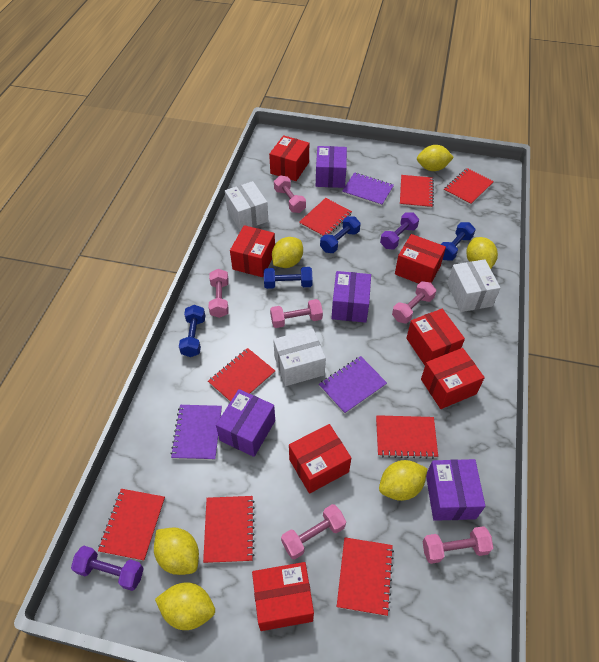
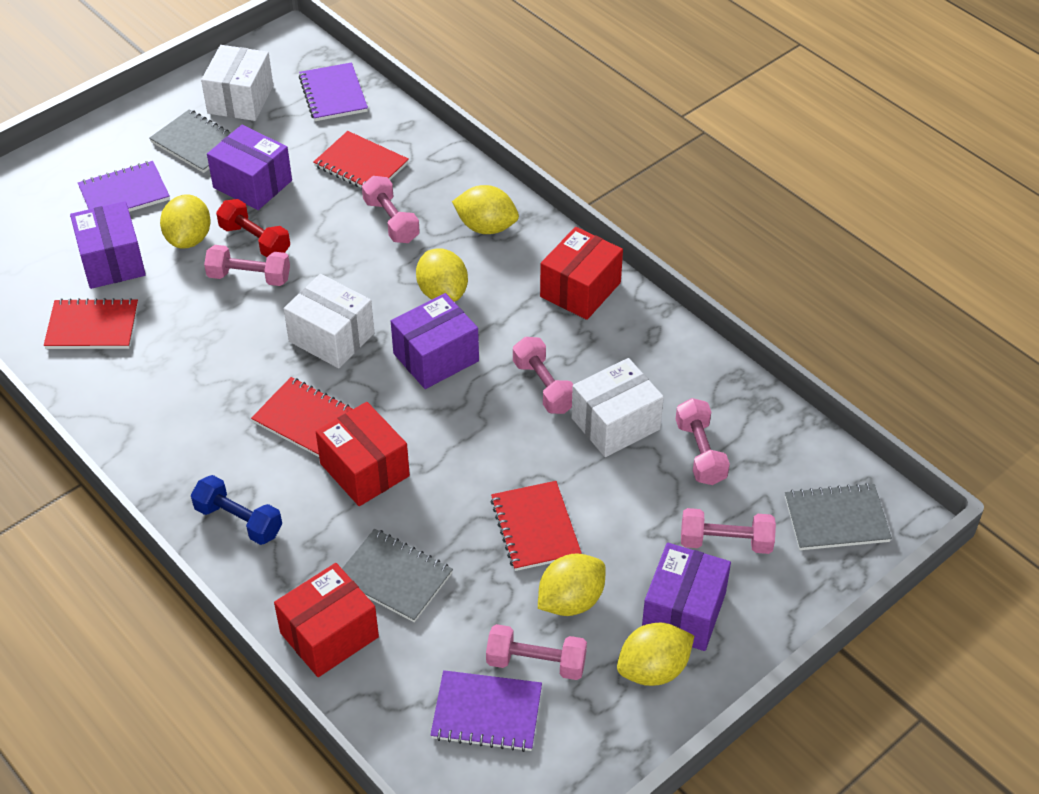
blue dumbbell: [179,305,205,357] [264,267,312,289] [320,216,361,253] [441,222,476,261] = 4 -> [191,475,282,545] = 1
grey notebook: none = 0 -> [149,109,231,173] [342,529,453,622] [785,483,892,550] = 3
purple dumbbell: [71,546,144,591] [380,212,419,249] = 2 -> none = 0
red box: [230,225,275,277] [252,562,314,631] [269,135,309,181] [289,424,351,494] [395,234,446,284] [406,309,465,365] [421,348,485,409] = 7 -> [274,563,379,677] [316,402,410,506] [540,227,623,320] = 3
red dumbbell: none = 0 -> [216,199,290,257] = 1
red notebook: [98,489,165,561] [203,496,255,563] [208,348,275,402] [299,198,352,237] [337,537,394,616] [376,415,438,459] [400,175,434,209] [444,168,494,205] = 8 -> [44,298,138,349] [251,377,354,457] [313,131,409,188] [491,481,582,571] = 4
yellow lemon: [154,527,199,575] [155,582,215,630] [272,237,303,268] [379,460,428,501] [417,145,454,171] [466,237,498,269] = 6 -> [160,194,211,248] [416,248,468,302] [452,185,519,234] [538,553,606,616] [617,623,694,686] = 5

